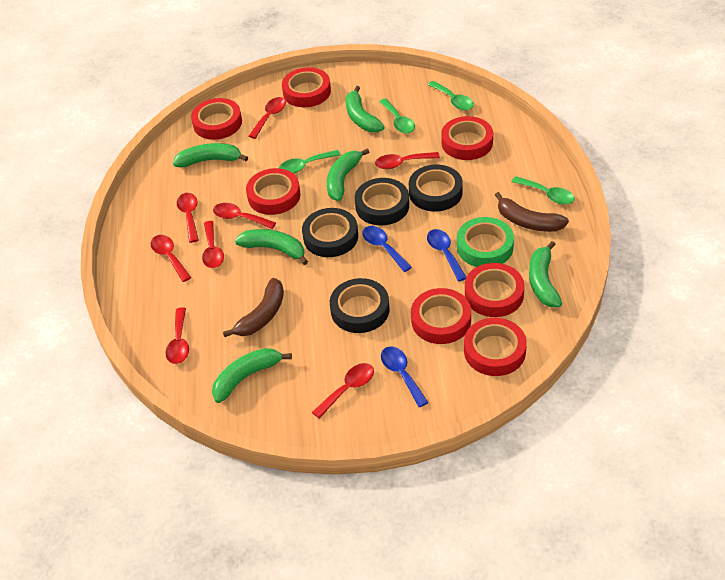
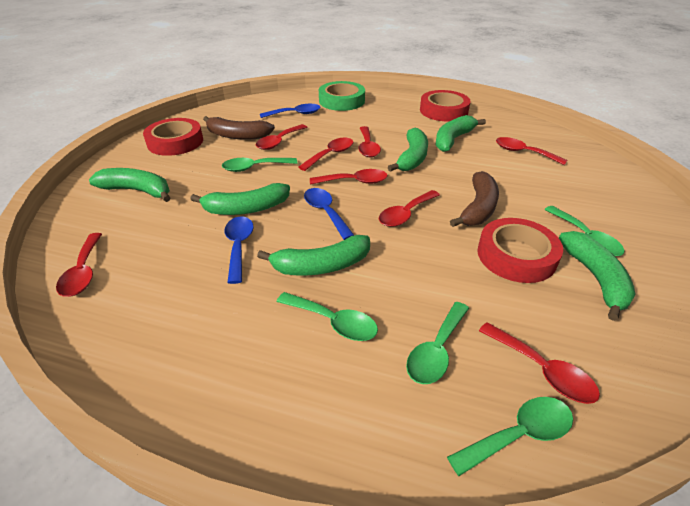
black tape: [302,208,358,257] [330,278,390,333] [355,178,409,225] [409,165,463,212] = 4 -> none = 0
green spoon: [279,150,341,174] [379,99,415,134] [428,81,474,110] [512,176,575,205] = 4 -> [222,158,297,172] [277,292,378,341] [406,302,469,384] [447,397,573,476] [544,206,625,256] = 5
red tape: [191,98,242,140] [246,168,301,215] [282,67,331,107] [411,288,471,344] [441,116,493,160] [464,318,527,376] [465,263,525,317] = 7 -> [143,118,203,156] [420,90,471,122] [477,218,563,283] = 3

